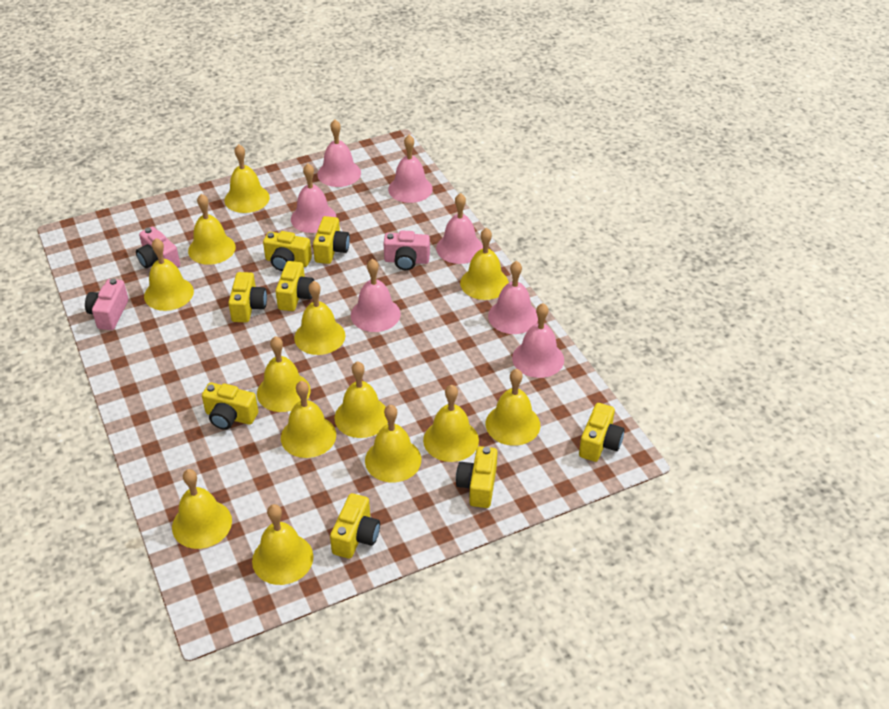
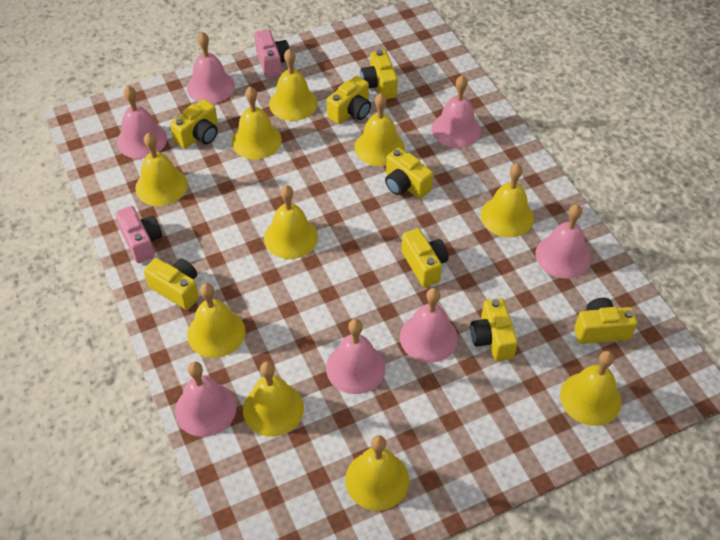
pink camera: [85,279,128,330] [136,227,180,268] [383,231,430,270] = 3 -> [115,206,162,263] [254,29,290,78] = 2
yellow bell: [144,238,194,311] [172,469,232,549] [188,194,236,265] [225,144,270,213] [252,504,313,585] [257,336,311,412] [281,381,336,458] [294,281,345,355] [335,361,388,438] [365,405,421,482] [423,385,479,462] [460,228,509,300] [486,369,540,446] = 13 -> [135,133,188,206] [187,283,245,358] [232,87,282,159] [243,361,304,437] [264,185,318,259] [269,49,318,121] [345,435,409,511] [354,93,405,166] [481,164,534,237] [560,351,622,426] = 10

